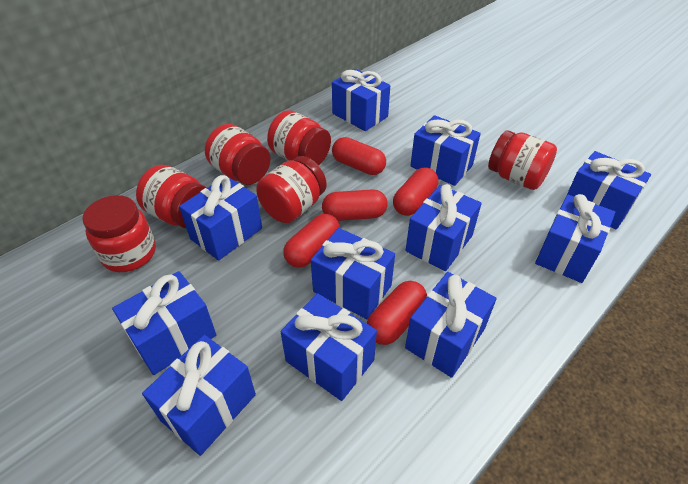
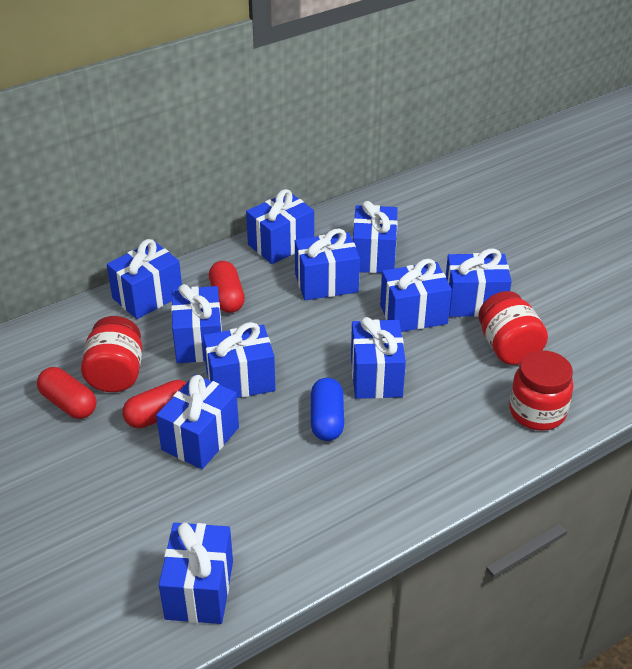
blue capsule: none = 0 -> [311,378,344,441] = 1
red capsule: [283,214,340,268] [322,189,388,221] [332,137,386,175] [367,281,427,345] [393,167,438,216] = 5 -> [37,367,96,419] [122,380,187,428] [209,261,245,313] = 3
red jar: [82,195,156,272] [136,165,207,228] [205,124,271,185] [256,156,327,223] [267,110,331,166] [488,130,557,190] = 6 -> [81,316,142,392] [478,291,548,365] [509,350,573,431] = 3

